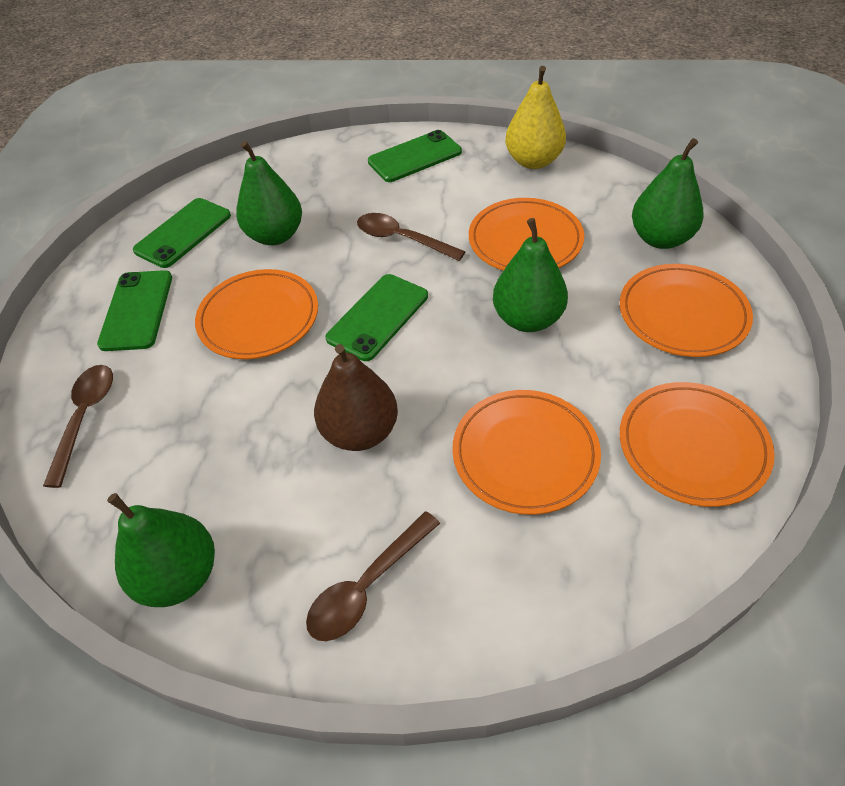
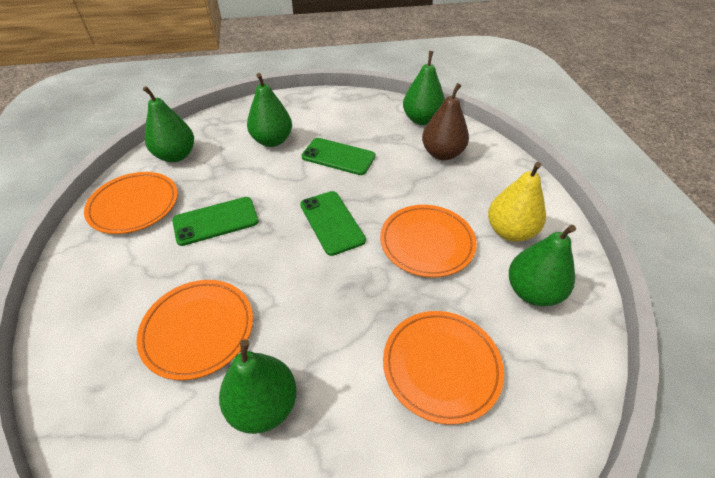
brown spoon: [43,365,113,488] [306,511,440,641] [357,213,466,261] = 3 -> none = 0
green pear: [107,493,215,607] [236,141,302,245] [493,218,568,332] [632,138,703,249] = 4 -> [143,86,194,162] [219,339,297,434] [247,73,292,147] [403,51,445,125] [509,225,576,307] = 5
green phone: [97,270,172,351] [133,198,231,268] [325,274,428,361] [368,130,462,182] = 4 -> [172,197,259,246] [300,191,366,256] [301,138,376,175] = 3
orange plate: [195,269,318,359] [452,390,601,515] [469,198,584,271] [619,382,775,507] [620,264,753,357] = 5 -> [84,172,178,234] [137,280,253,380] [380,205,477,277] [383,311,504,425] = 4

